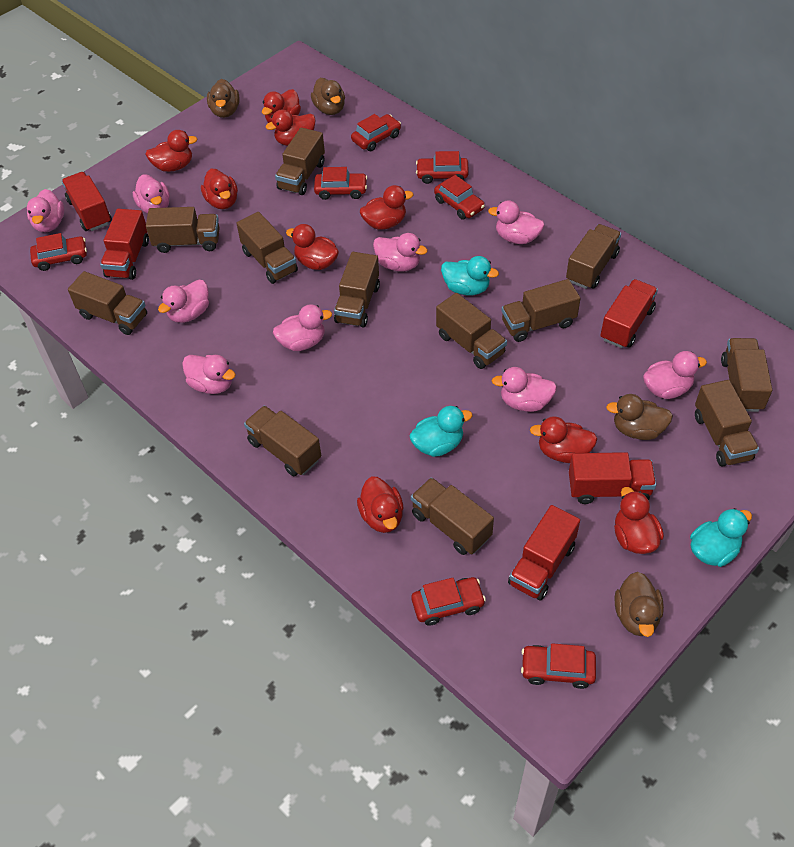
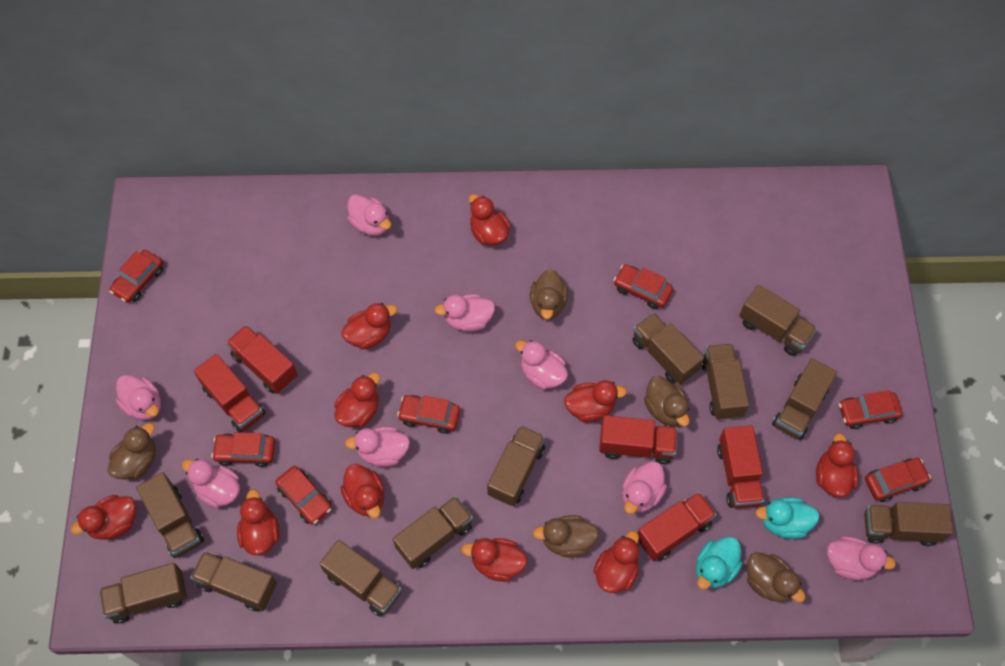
brown duck: [207,79,240,118] [311,78,345,115] [606,394,673,440] [615,572,664,637] = 4 -> [108,423,156,480] [530,269,568,320] [533,515,599,558] [644,376,689,426] [747,552,806,602] = 5
brown truck: [68,271,147,335] [146,207,220,253] [236,212,298,284] [244,406,321,476] [275,128,325,195] [334,252,380,328] [411,477,494,555] [436,293,507,369] [501,279,581,342] [566,224,621,289] [695,380,759,466] [721,338,772,412] = 12 -> [99,563,187,624] [136,472,204,558] [190,551,277,612] [319,540,402,617] [393,496,473,569] [487,425,545,506] [632,312,704,385] [702,344,749,420] [739,285,817,356] [772,358,837,440] [864,502,953,546] = 11
pink duck: [27,189,64,232] [133,174,170,213] [158,280,209,323] [182,355,236,394] [273,304,332,351] [373,233,428,272] [488,200,545,244] [492,367,557,412] [643,351,707,399] = 9 -> [116,375,161,420] [182,459,240,508] [345,427,410,467] [347,194,391,236] [435,294,495,332] [515,340,568,390] [622,461,667,514] [827,536,896,580] = 8
red duck: [145,130,197,172] [201,169,238,209] [262,89,301,123] [266,109,316,146] [286,224,339,270] [357,476,404,533] [360,185,413,230] [530,416,597,463] [614,487,664,554] = 9 -> [71,495,136,540] [237,489,279,555] [334,373,380,427] [340,464,384,518] [341,303,397,349] [461,538,527,582] [469,194,511,245] [564,380,627,422] [593,531,639,593] [816,433,858,497] = 10
turquoise duck: [409,406,472,457] [441,256,499,295] [690,508,752,567] = 3 -> [696,537,743,589] [756,497,820,539] = 2

